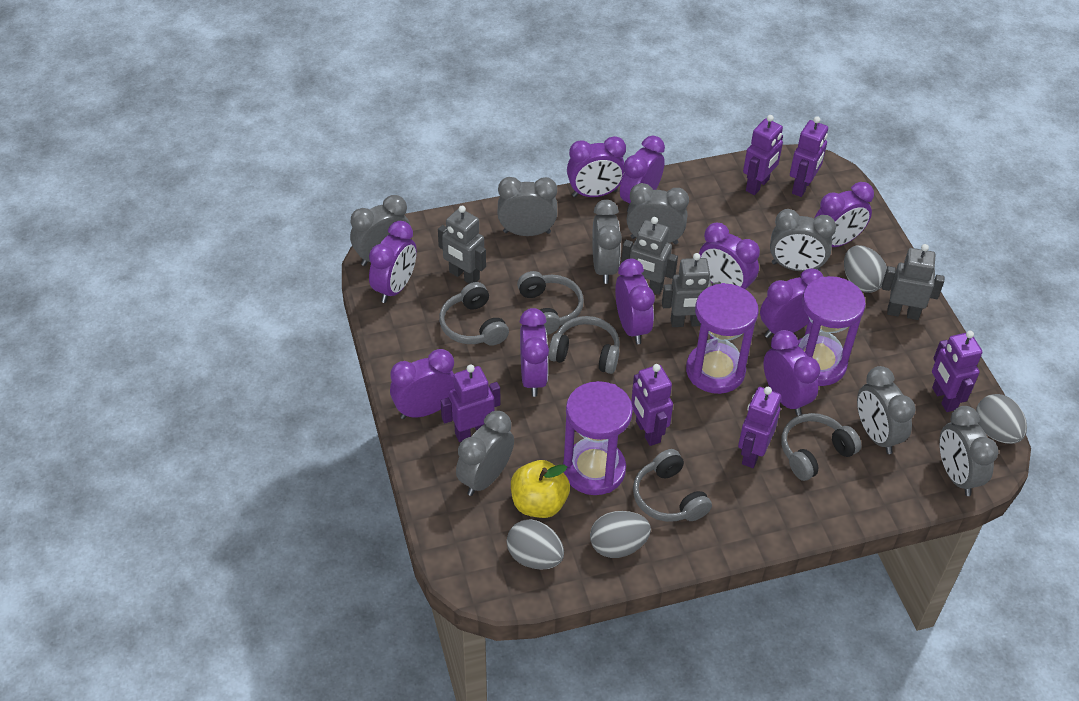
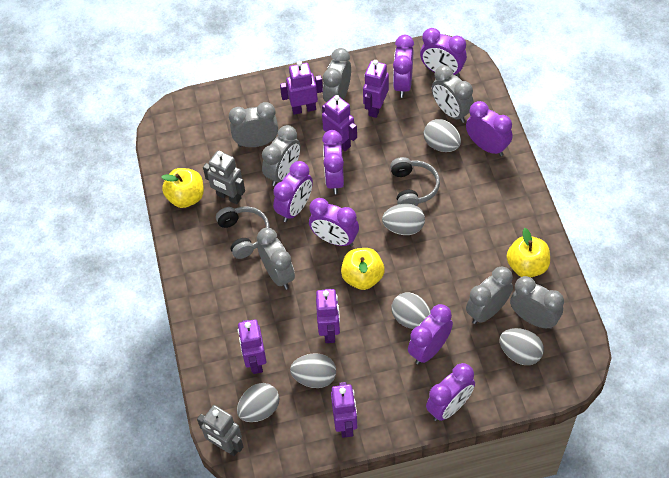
grey clock: [350,195,411,266] [456,411,514,496] [498,177,557,236] [592,200,622,284] [627,183,689,244] [770,209,836,271] [857,366,916,454] [939,406,998,496] = 8 -> [229,102,278,147] [257,228,295,290] [262,125,300,186] [323,48,351,102] [432,65,474,123] [466,266,513,324] [510,276,564,329] = 7
grey egg: [507,519,564,570] [590,511,651,558] [844,245,887,293] [976,394,1027,444] = 4 -> [237,383,279,422] [290,353,336,388] [382,204,425,235] [391,292,430,329] [424,119,461,152] [499,328,544,365] = 6
grey headphones: [439,282,509,346] [517,271,584,335] [548,316,620,374] [633,449,712,522] [781,413,861,481] = 5 -> [216,206,270,259] [390,157,440,206] = 2
grey robot: [438,206,486,284] [621,217,678,295] [662,253,721,327] [882,244,945,320] = 4 -> [197,405,243,456] [203,151,245,204] = 2
purple clock: [369,221,417,303] [390,349,455,419] [520,308,549,397] [567,136,626,197] [615,259,655,344] [620,136,665,212] [699,223,760,289] [760,268,824,338] [763,330,820,416] [814,182,874,247] = 10 -> [273,161,313,222] [309,198,359,246] [322,130,344,194] [393,35,414,98] [408,304,453,364] [420,28,467,77] [426,363,475,421] [466,101,513,156] = 8
purple hourglass: [563,381,633,495] [686,283,759,394] [796,276,866,386] = 3 -> none = 0
yellow apple: [511,460,570,518] = 1 -> [161,168,204,208] [341,248,385,290] [507,228,550,277] = 3

